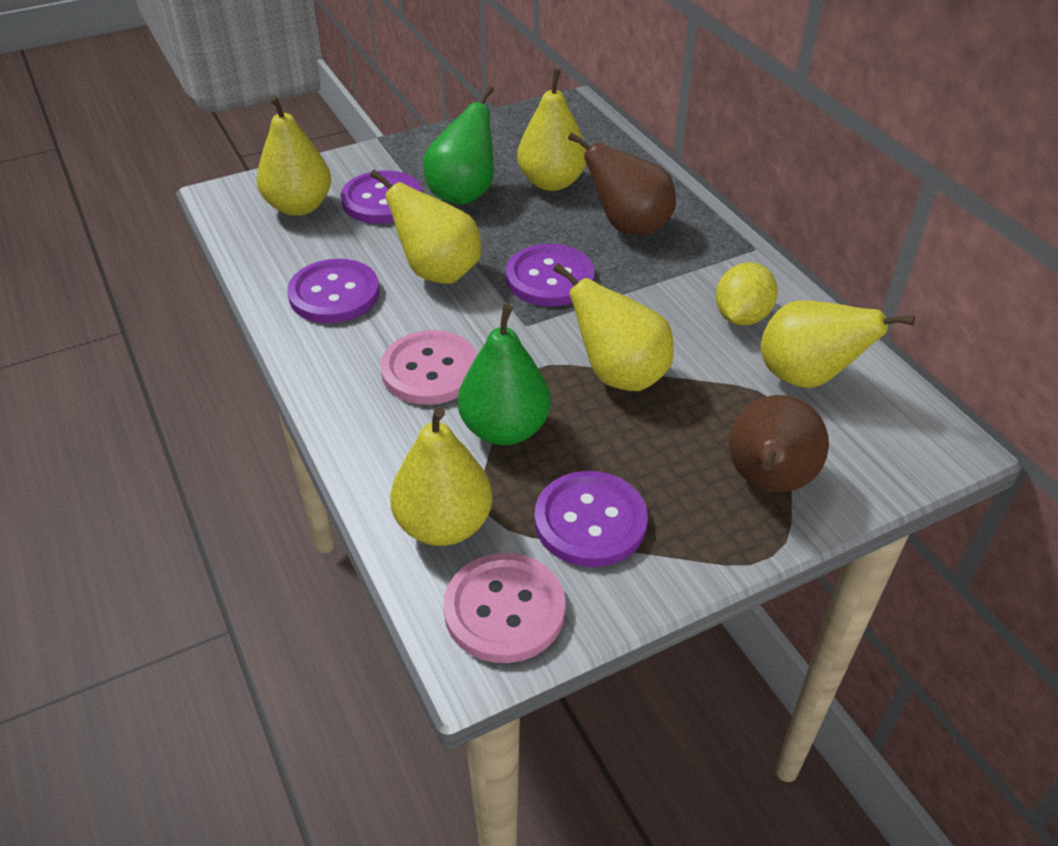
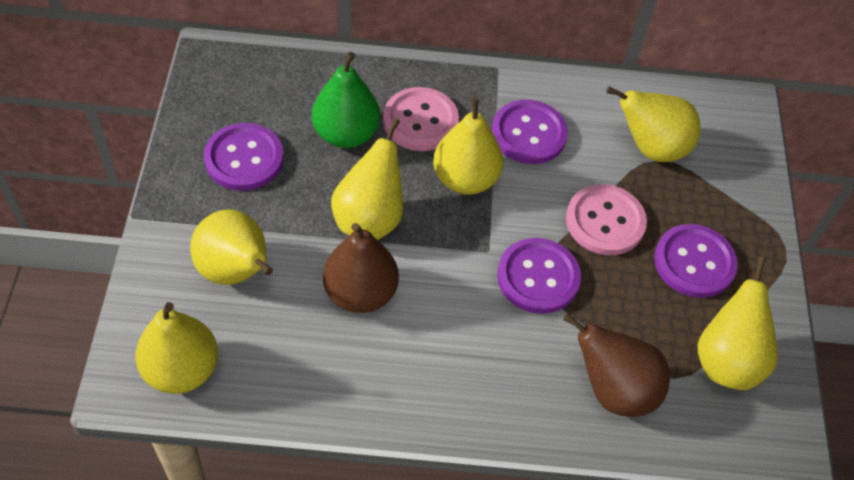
green pear: [423,86,494,205] [458,304,551,445] = 2 -> [312,52,380,148] = 1
yellow lemon: [716,262,778,325] = 1 -> none = 0

